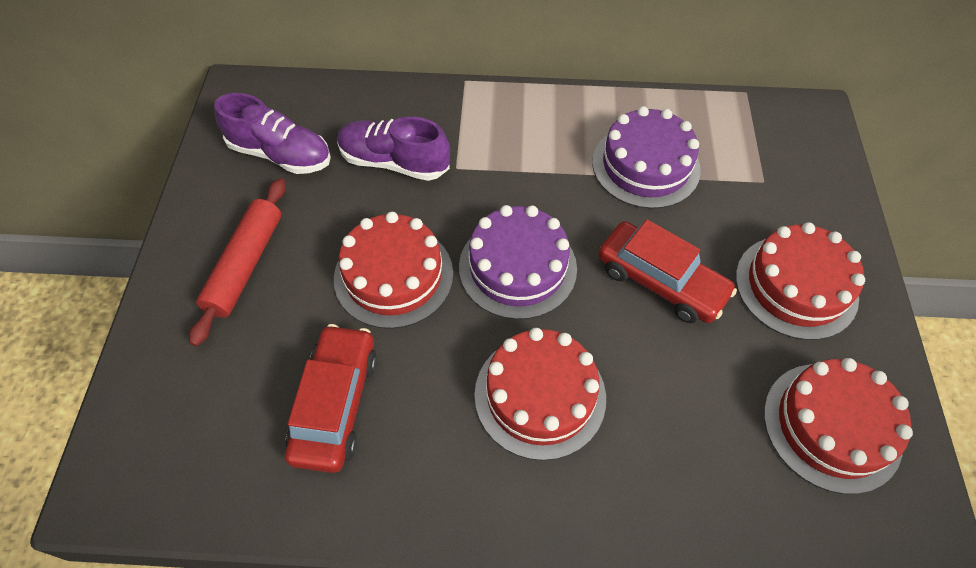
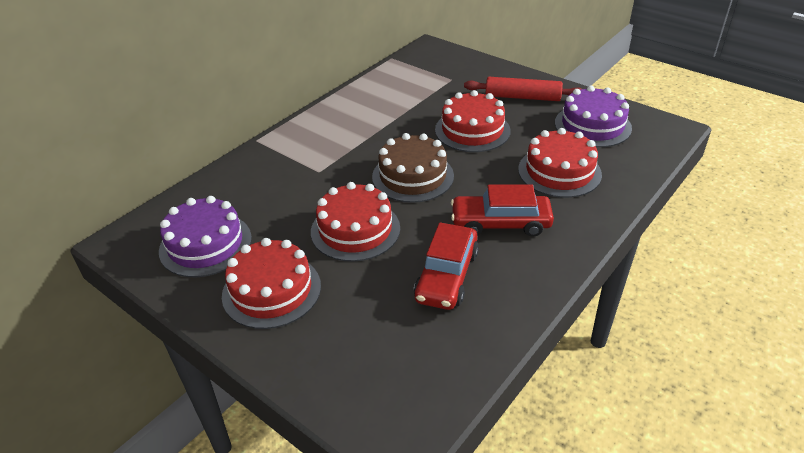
brown cake: none = 0 -> [372,133,454,203] = 1
purple shoe: [214,93,331,174] [337,117,450,181] = 2 -> none = 0

